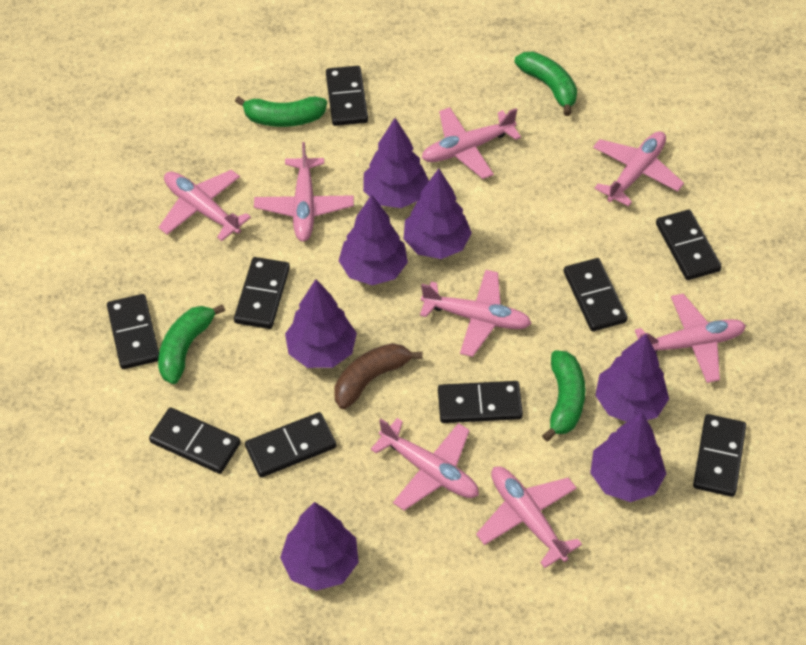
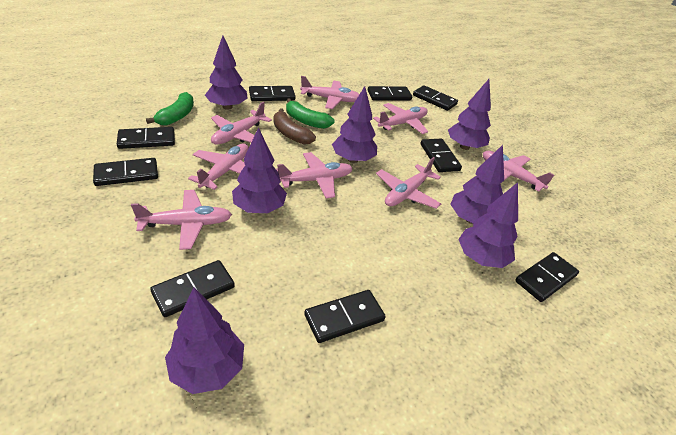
green banana: [158,304,225,384] [235,96,327,127] [514,51,577,116] [542,350,585,441] = 4 -> [146,92,194,126] [286,98,335,129] = 2

